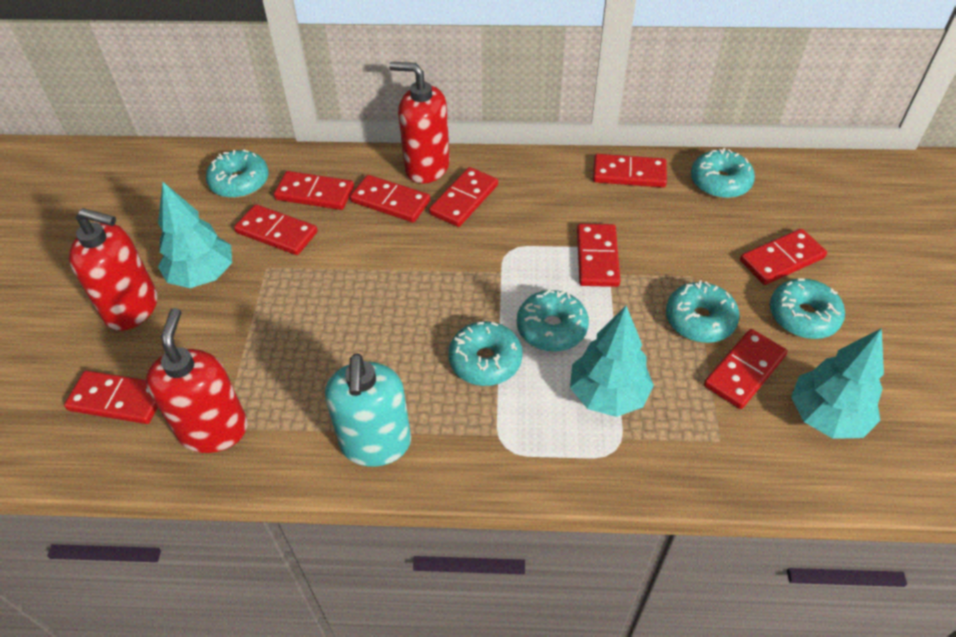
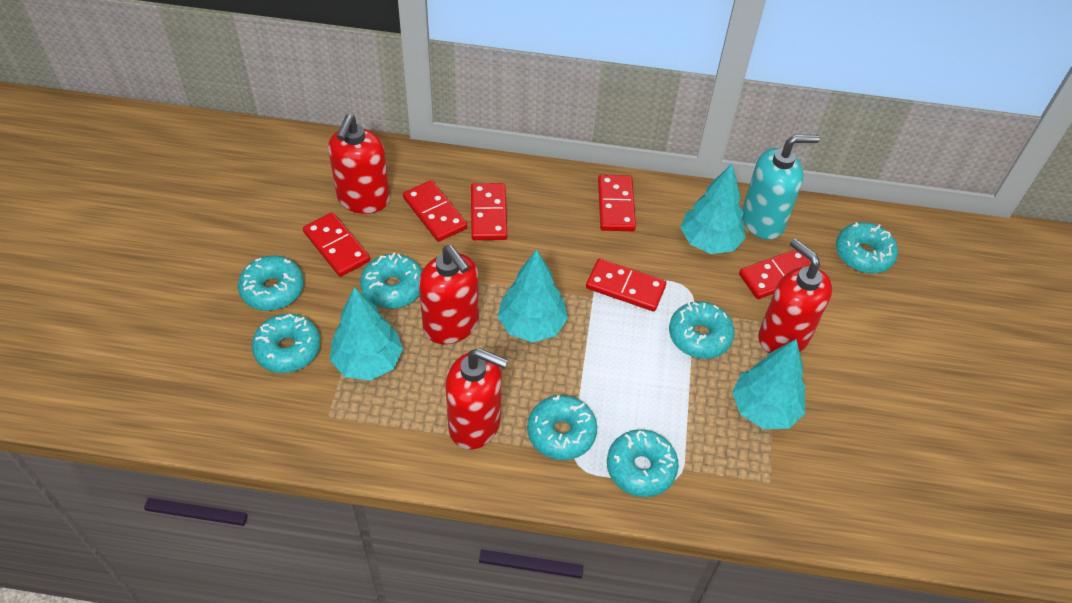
red domino: [64,370,158,424] [234,204,318,255] [274,171,354,210] [350,175,431,223] [429,167,498,227] [577,224,620,287] [593,154,667,188] [704,329,787,409] [740,229,827,285] = 9 -> [303,212,370,277] [403,180,467,242] [471,183,507,240] [586,258,666,311] [598,175,636,231] [739,250,811,299] = 6
red soap dispenser: [69,208,157,331] [146,308,247,453] [389,62,450,184] = 3 -> [328,114,390,214] [419,245,479,344] [445,348,508,450] [758,238,832,353] = 4
turquoise donut: [206,150,269,198] [448,321,523,386] [517,290,589,352] [666,280,739,343] [691,148,755,198] [770,278,845,339] = 6 -> [238,255,304,311] [252,313,320,373] [360,253,422,309] [527,395,597,460] [607,429,679,497] [669,301,735,359] [836,222,898,274] = 7
turquoise tree: [158,182,232,288] [570,306,654,417] [791,328,884,439] = 3 -> [330,287,403,381] [497,250,568,342] [680,164,746,254] [732,339,806,429] = 4

